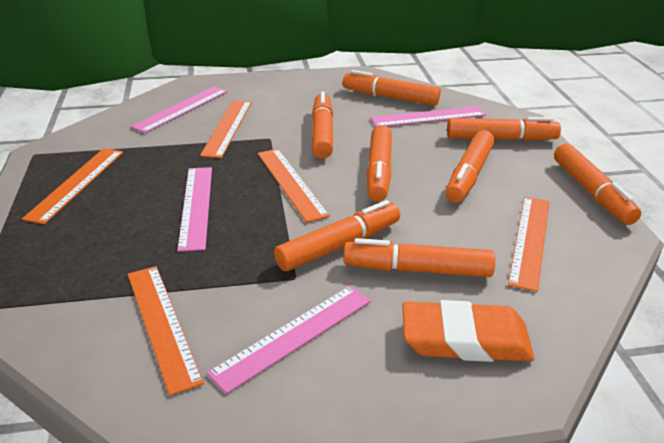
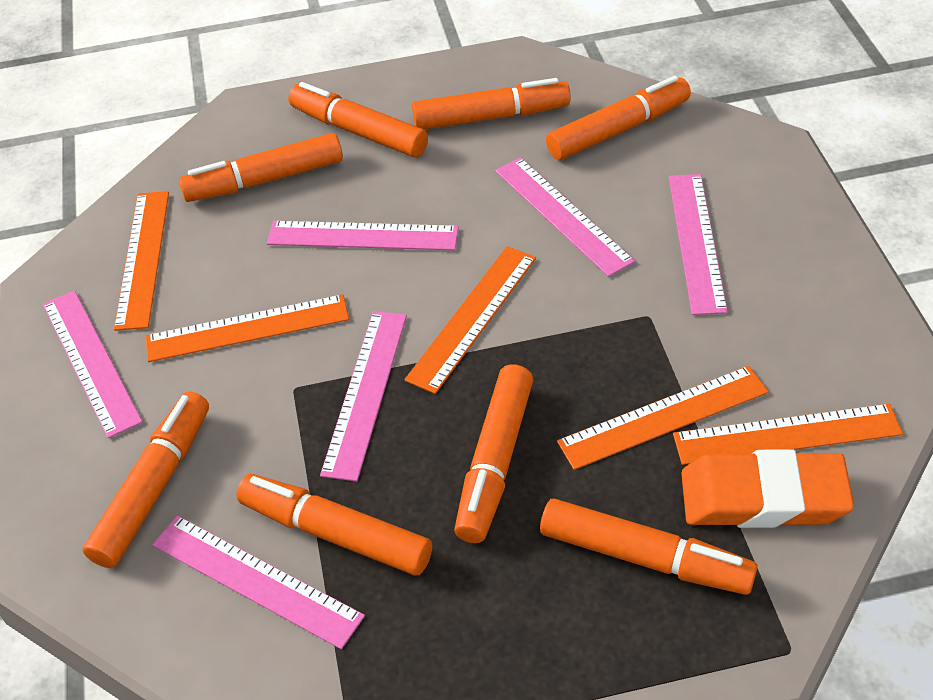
pink ruler: [131,86,228,133] [177,167,212,252] [207,286,371,394] [371,106,486,127] = 4 -> [43,290,143,438] [152,515,365,649] [267,221,459,250] [320,311,407,482] [495,157,635,277] [669,174,728,315] = 6

